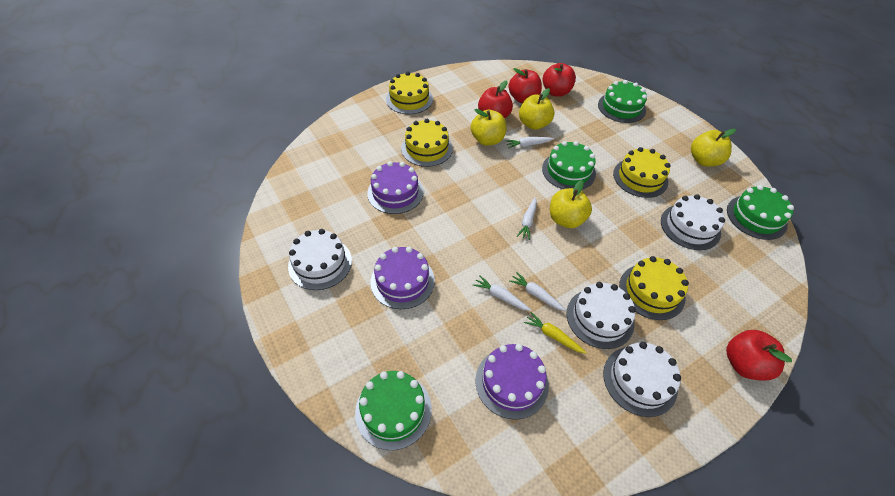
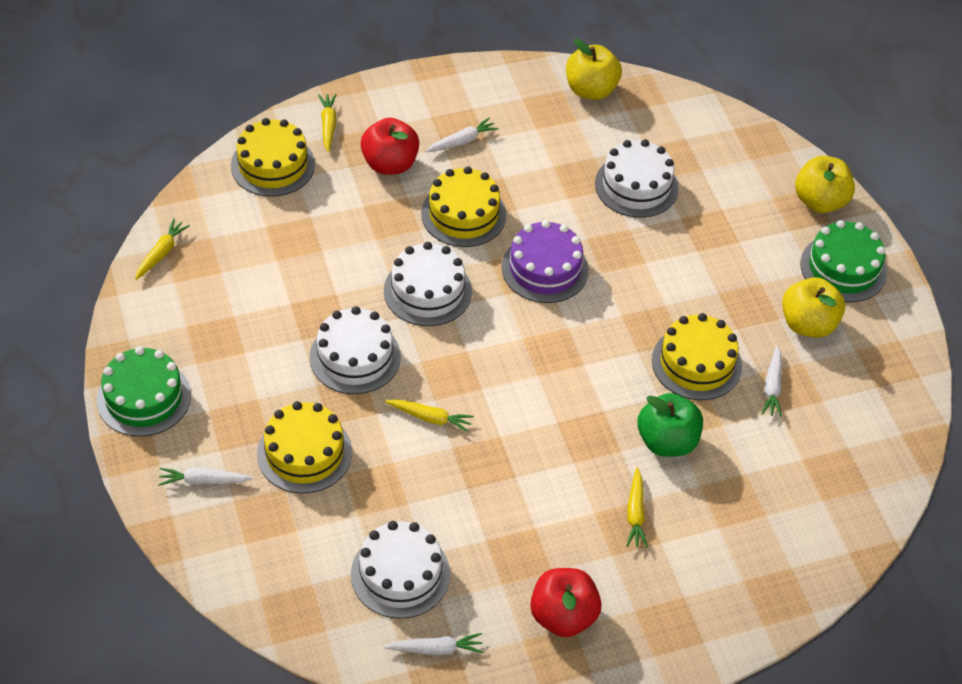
green apple: none = 0 -> [637,393,703,457] = 1
green cake: [355,371,432,450] [542,141,596,189] [598,80,647,123] [727,185,794,240] = 4 -> [97,346,191,437] [801,220,887,302] = 2
purple cake: [367,161,424,214] [371,247,435,309] [475,344,549,420] = 3 -> [502,220,589,303] = 1
red apple: [478,81,513,119] [508,68,542,103] [543,63,576,96] [726,330,792,380] = 4 -> [361,118,419,175] [530,568,602,637] = 2
yellow apple: [471,109,506,146] [519,88,554,130] [550,180,592,228] [691,129,736,166] = 4 -> [566,39,622,100] [782,277,845,338] [795,156,855,213] = 3
yellow carrot: [524,312,587,354] = 1 -> [135,219,190,280] [318,94,337,153] [385,399,474,432] [626,467,648,548] = 4

